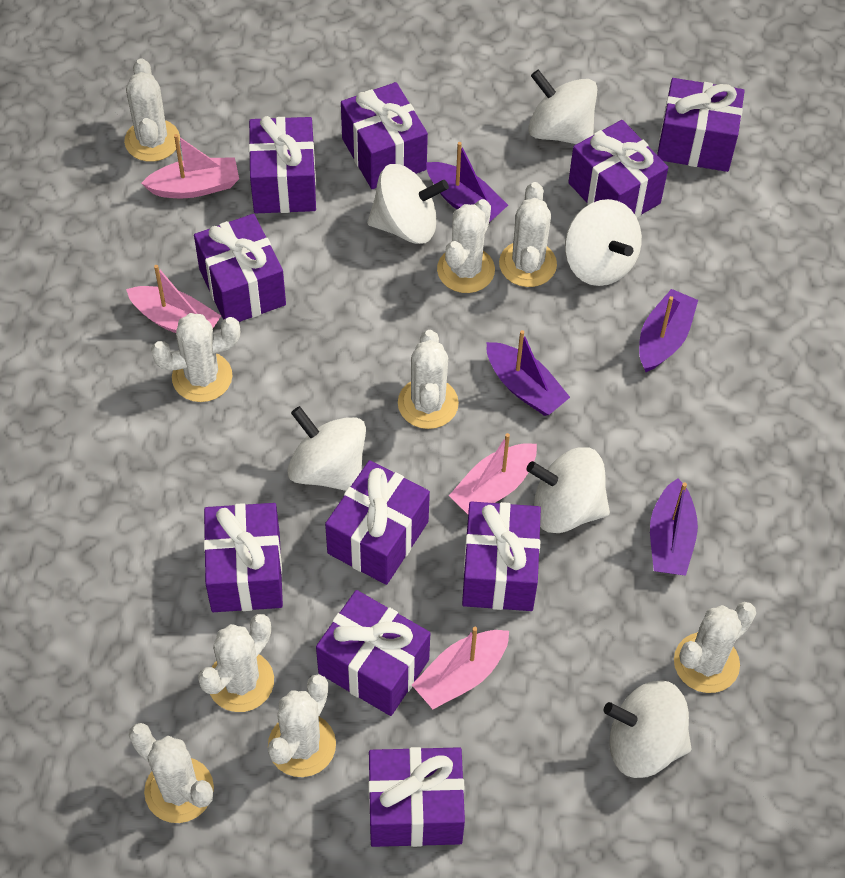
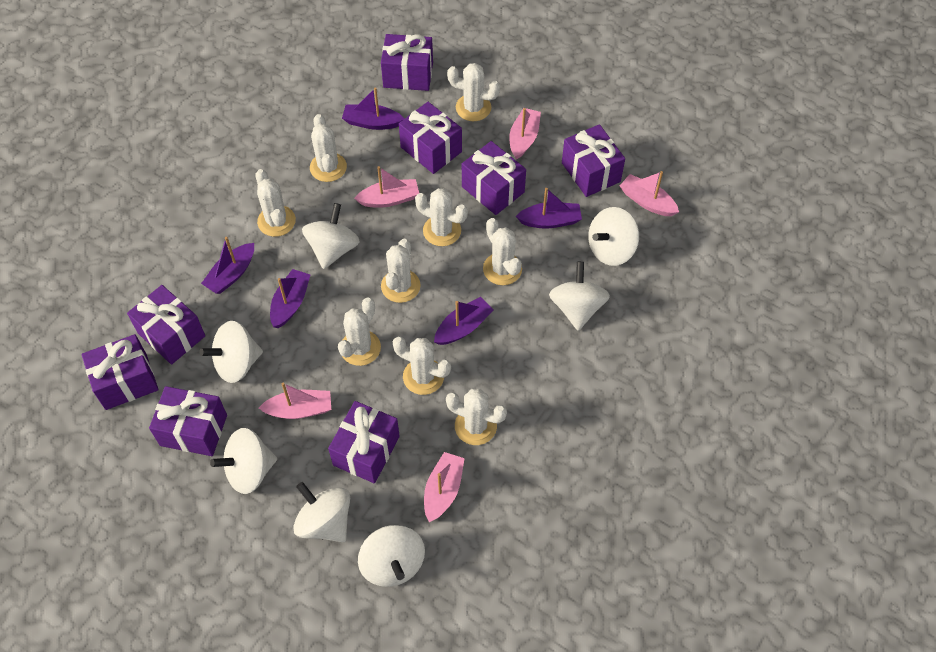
pink boat: [126,265,221,333] [141,134,239,198] [412,627,509,709] [449,433,537,514] = 4 -> [259,382,331,419] [354,166,419,208] [424,452,465,522] [509,108,541,160] [620,171,679,216] = 5
purple boat: [426,142,508,222] [487,330,570,416] [639,289,698,372] [650,478,698,576] = 4 -> [201,237,254,294] [270,269,310,328] [342,87,404,130] [434,297,493,345] [516,188,582,228] = 5
purple gift: [194,214,286,322] [204,503,283,612] [249,116,316,213] [316,590,430,716] [325,460,430,585] [341,82,428,189] [368,747,465,847] [462,502,541,611] [568,120,668,218] [657,78,745,172] = 10 -> [82,334,158,410] [127,285,205,365] [149,386,227,456] [328,401,400,483] [381,34,433,91] [399,102,462,174] [462,141,526,215] [562,124,625,197] = 8
white spinning top: [288,406,366,491] [367,164,449,244] [527,447,610,533] [528,70,597,144] [565,199,642,286] [604,680,691,778] = 6 -> [200,321,263,383] [210,428,277,494] [293,482,350,542] [302,203,360,269] [358,525,425,587] [549,262,610,331] [588,207,639,266] = 7

